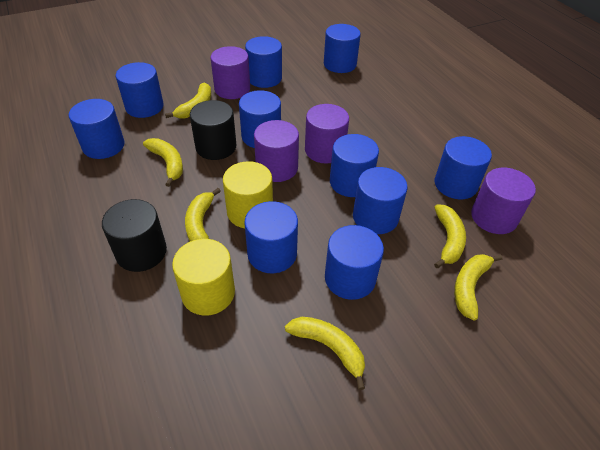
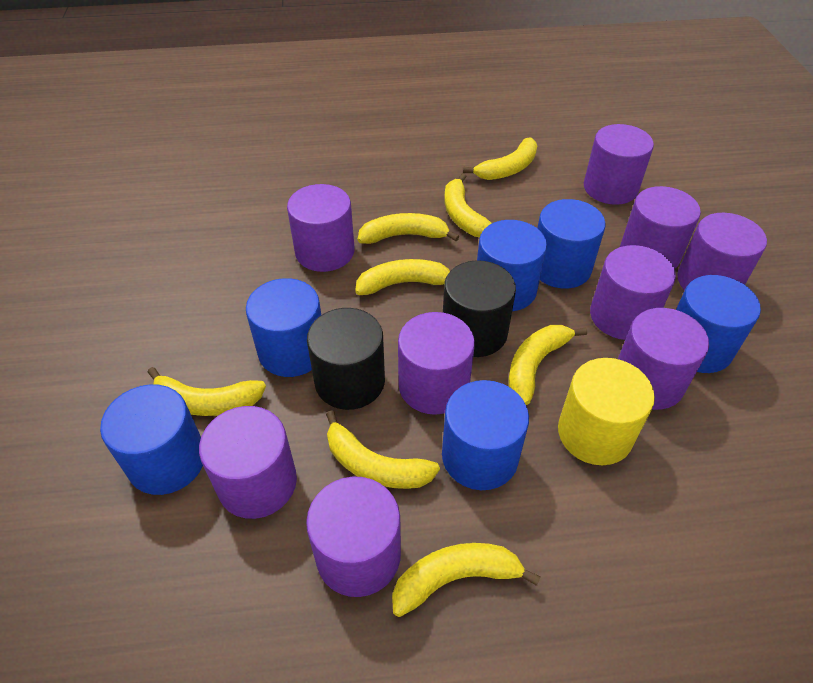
blue cylinder: [69,99,125,159] [116,62,164,118] [239,90,281,148] [244,201,298,273] [245,36,282,88] [324,24,361,73] [325,225,384,300] [330,134,379,197] [353,167,407,234] [435,136,492,199] = 10 -> [100,384,203,495] [246,278,321,377] [442,380,529,490] [477,220,547,311] [537,199,606,289] [676,275,761,373] = 6
purple cylinder: [210,46,250,99] [254,120,299,182] [305,104,349,164] [471,168,536,234] = 4 -> [199,406,297,519] [287,184,354,272] [306,477,401,597] [398,312,475,415] [584,124,654,205] [590,245,676,340] [618,308,709,410] [620,186,701,269] [677,213,767,290] = 9
yellow banana: [143,138,183,187] [165,83,211,119] [185,188,221,241] [285,317,365,390] [434,204,466,268] [454,254,502,321] = 6 -> [147,367,266,416] [326,411,440,489] [355,259,450,295] [358,213,460,244] [392,543,541,617] [444,173,492,237] [463,138,537,180] [508,325,587,405] = 8
yellow cylinder: [172,239,235,316] [223,161,273,228] = 2 -> [558,358,655,465] = 1

